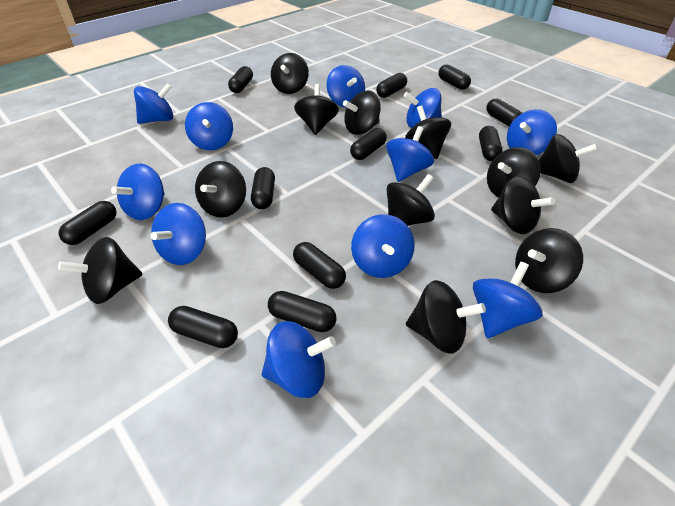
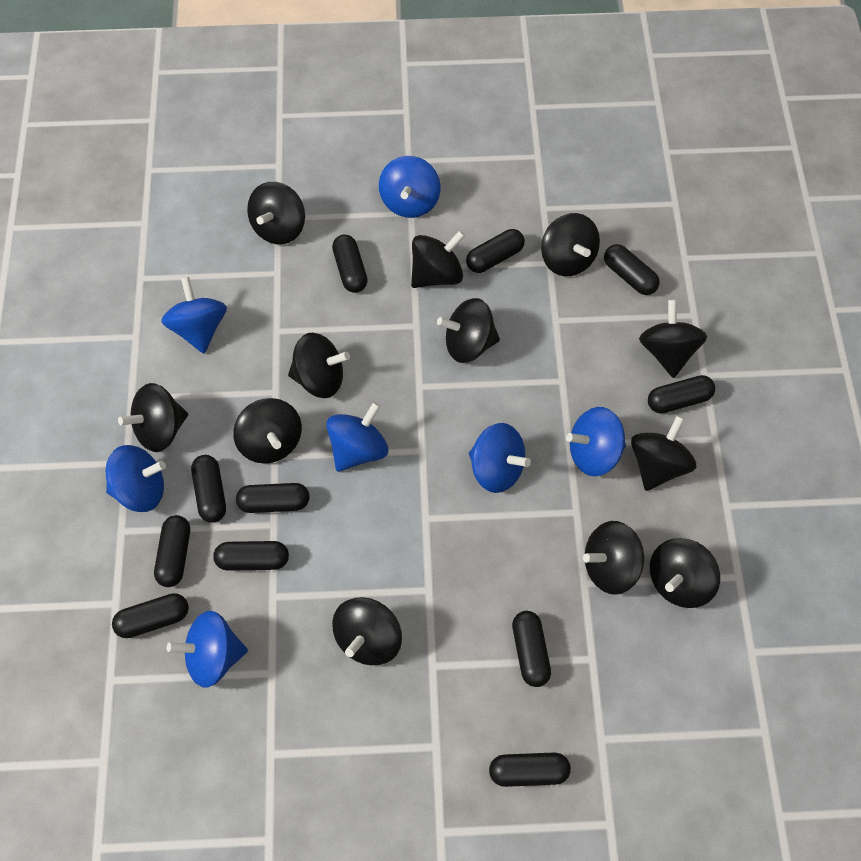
blue spinning top: [111,163,165,220] [134,83,173,124] [151,203,206,265] [185,102,233,150] [262,321,336,398] [327,65,365,108] [351,214,415,278] [386,126,434,182] [403,88,442,128] [473,262,543,338] [507,109,557,155] = 11 -> [106,445,166,512] [161,277,227,353] [167,611,248,688] [326,402,388,472] [379,156,440,218] [469,423,531,493] [566,407,626,476] = 7

